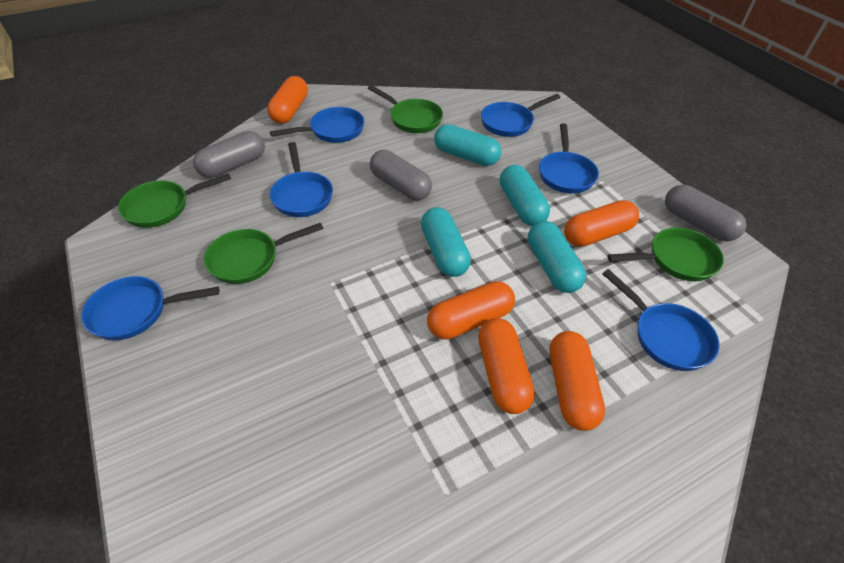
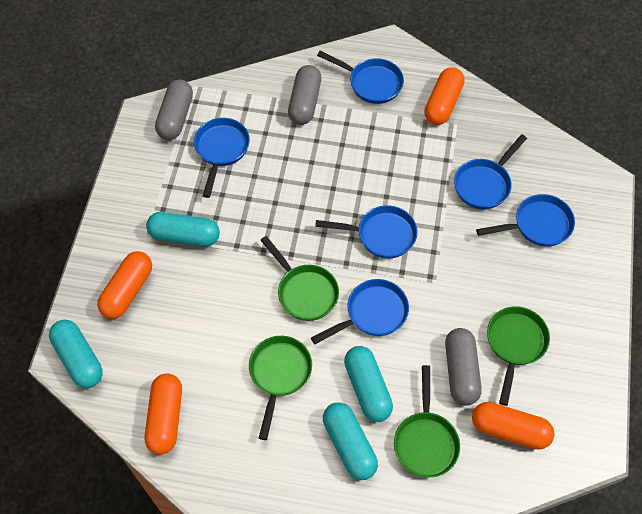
orange capsule: [267,76,308,124] [427,281,515,340] [478,318,535,414] [549,331,605,431] [564,200,639,247] = 5 -> [97,251,152,319] [144,373,182,454] [424,67,465,125] [472,402,555,450] = 4

